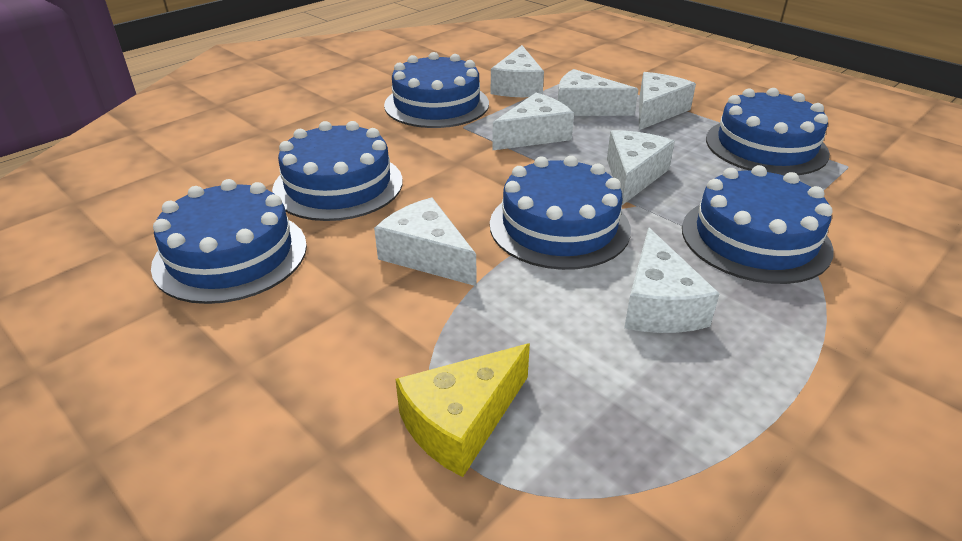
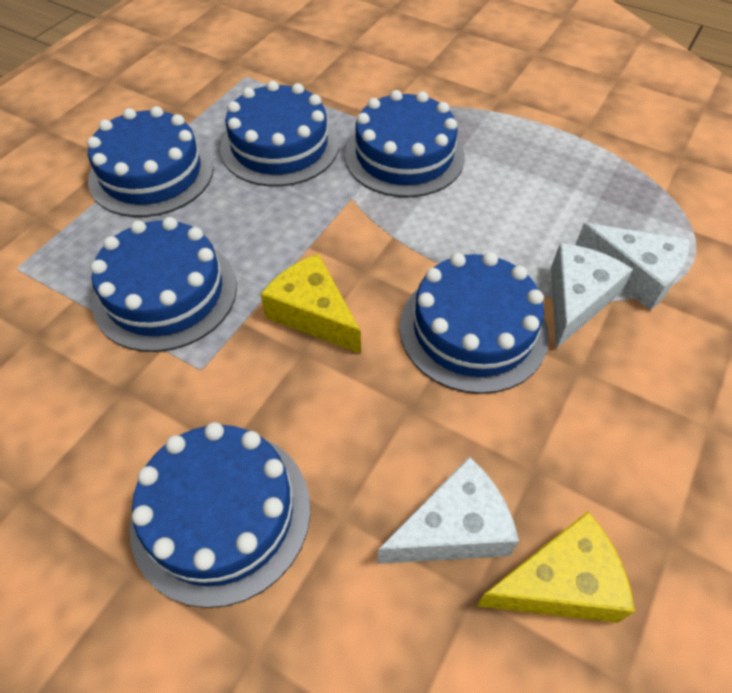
white cheese: [374,197,476,286] [491,45,544,97] [492,93,574,151] [558,69,638,116] [607,130,675,205] [624,227,720,333] [639,72,696,130] = 7 -> [377,457,519,564] [551,243,633,349] [576,223,689,310] = 3
yellow cheese: [395,343,530,477] = 1 -> [261,253,361,354] [477,511,635,623] = 2

